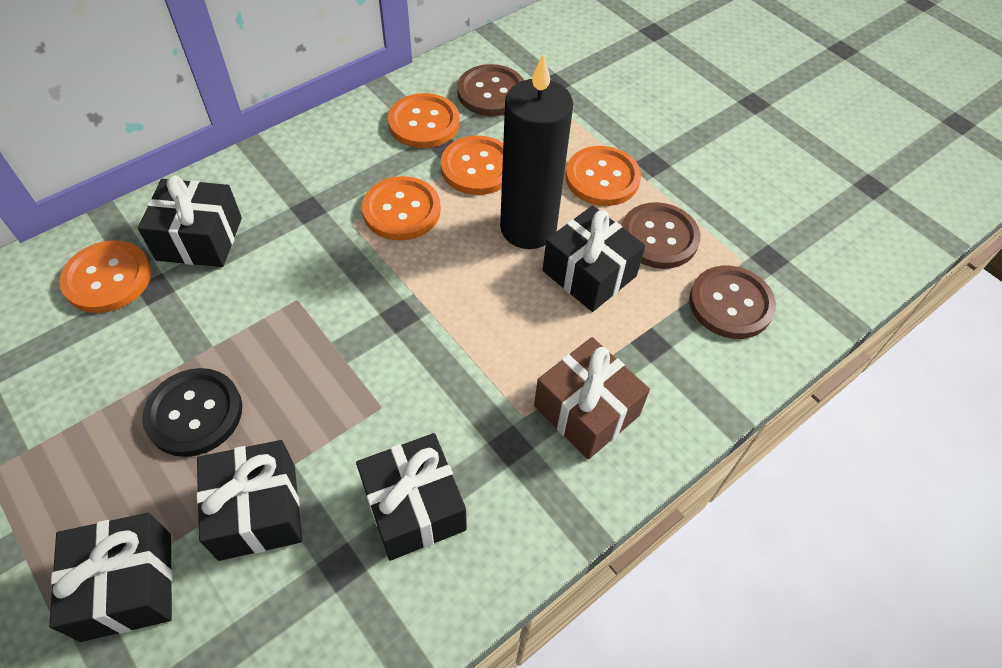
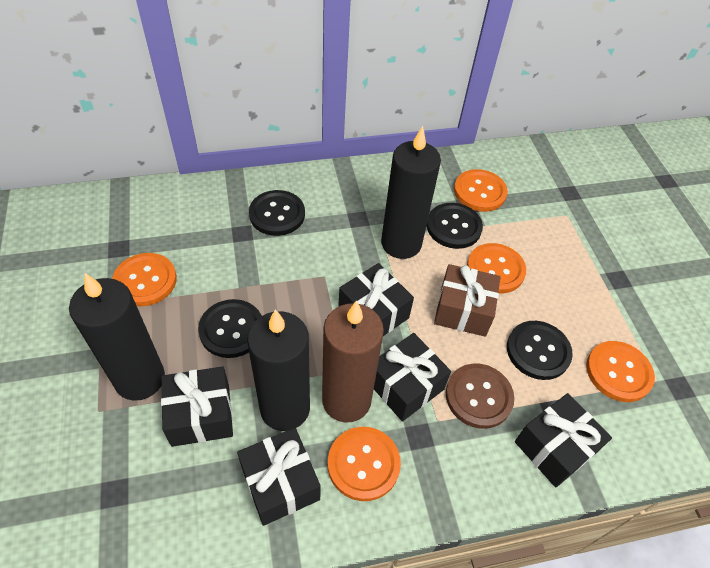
black button: [142,368,242,457] = 1 -> [198,299,262,358] [249,190,305,236] [427,203,483,249] [507,321,573,380] = 4
black candle: [500,53,573,249] = 1 -> [69,273,165,401] [247,309,310,431] [381,126,441,259] = 3
brown button: [457,64,524,116] [622,202,700,269] [689,265,776,339] = 3 -> [446,363,514,429] = 1
brown candle: none = 0 -> [322,300,384,423] = 1

